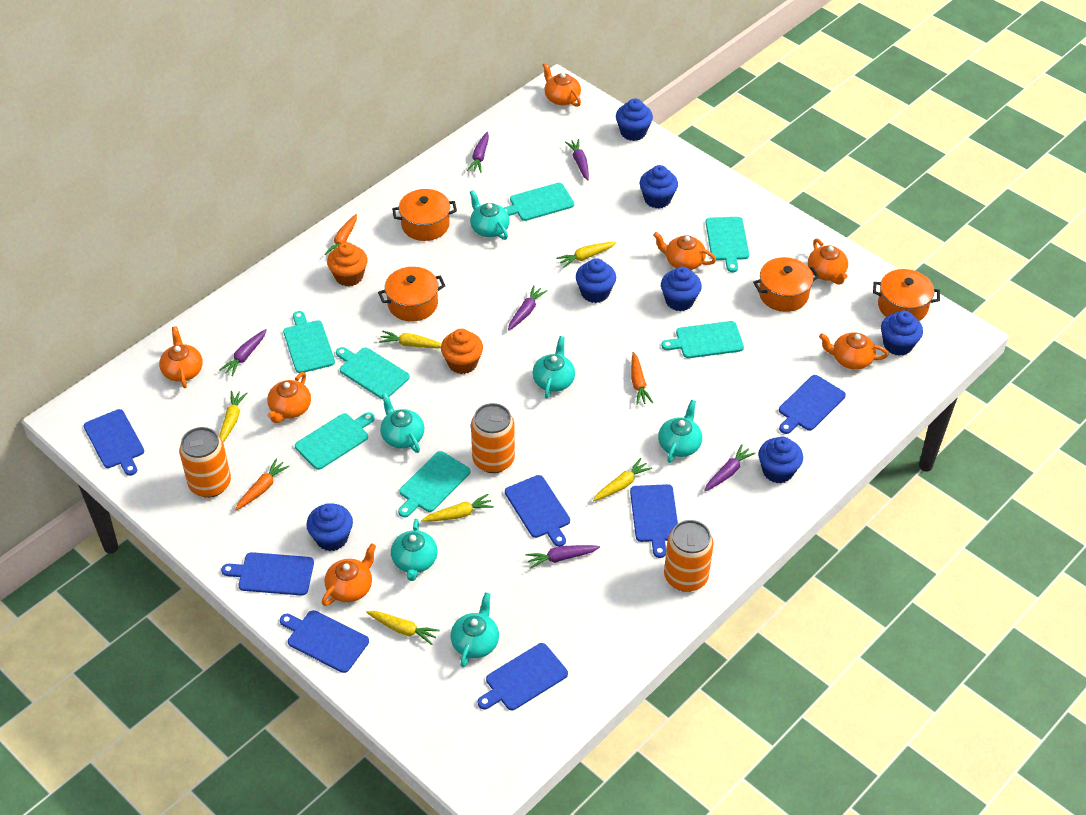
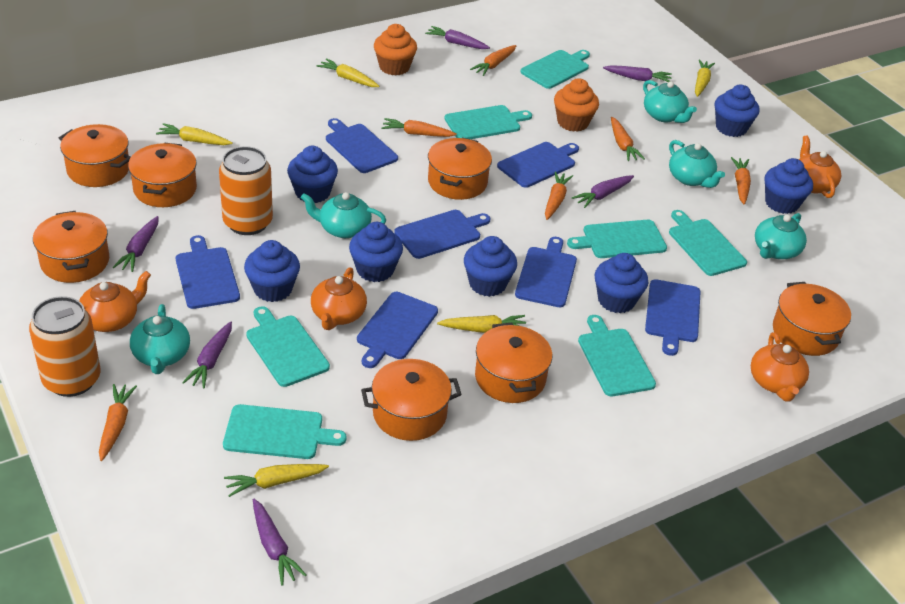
orange can: [179,427,231,498] [471,403,515,473] [664,520,714,592] = 3 -> [29,296,100,397] [219,146,273,235] = 2
orange carrot: [235,458,290,510] [324,214,357,255] [631,352,653,405] = 3 -> [99,384,137,461] [381,118,457,137] [470,45,516,76] [545,171,573,220] [611,117,645,161] [731,157,751,204] = 6
orange pot: [378,267,445,322] [392,189,457,241] [753,257,819,312] [873,269,940,321] = 4 -> [33,211,109,283] [59,124,131,187] [128,143,197,207] [361,359,462,441] [428,138,492,200] [475,322,552,403] [773,282,851,356] = 7
orange teapot: [159,326,203,388] [267,372,311,423] [322,544,376,606] [543,63,581,107] [653,232,716,270] [808,238,848,285] [819,332,889,370] = 7 -> [79,271,151,332] [311,267,367,330] [751,332,809,402] [798,135,841,198] = 4
turquoise teapot: [380,393,424,453] [391,519,438,581] [451,592,499,667] [470,190,510,240] [532,336,575,398] [658,400,702,463] = 6 -> [130,304,190,374] [301,192,386,238] [643,80,697,123] [669,140,725,188] [755,213,807,259] = 5
yellow carrot: [219,391,247,442] [366,611,440,645] [379,330,442,348] [421,494,494,522] [556,242,616,268] [593,458,652,501] = 6 -> [156,123,233,145] [224,464,329,497] [317,58,380,87] [437,315,526,333] [695,60,715,97] = 5

